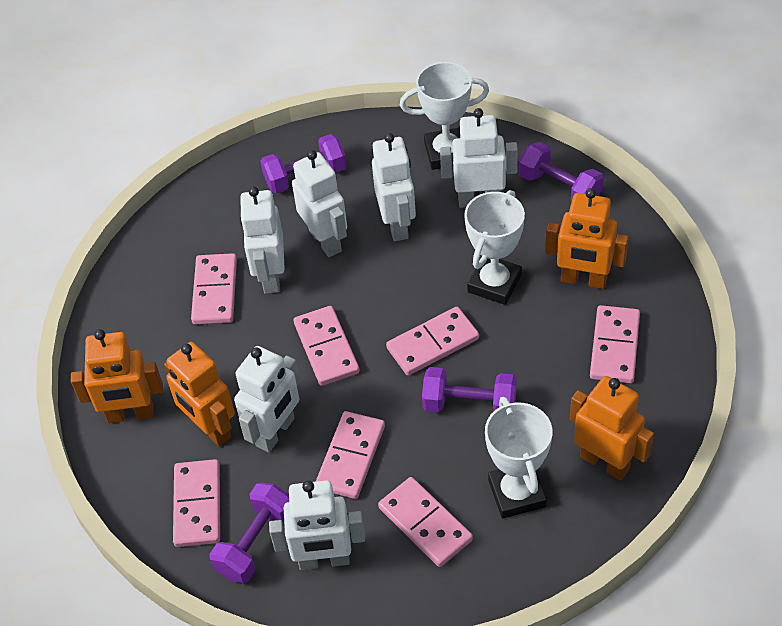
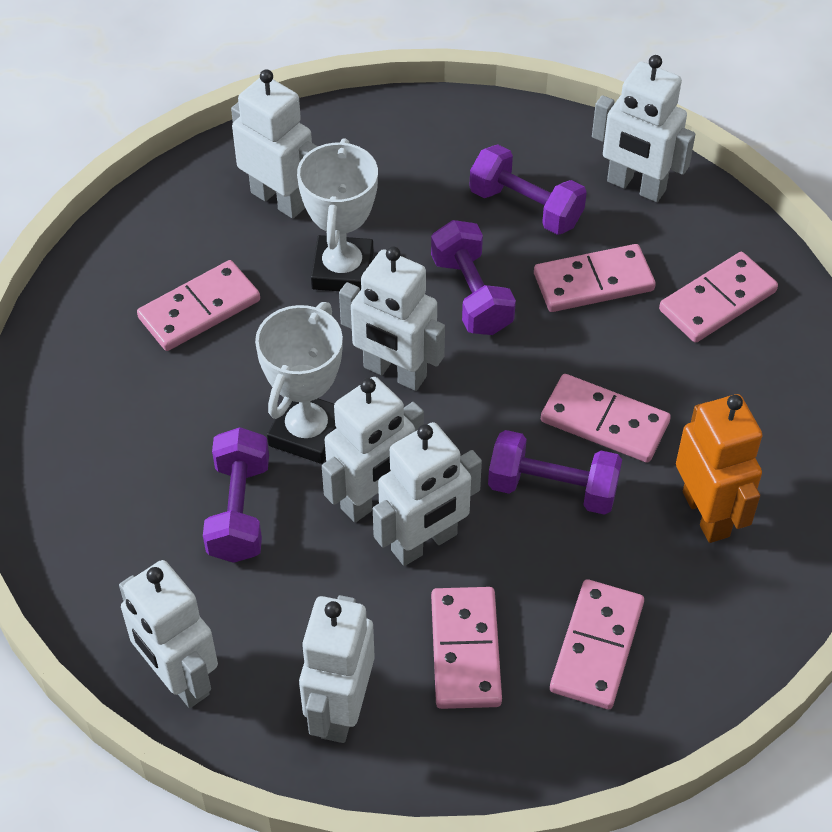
orange robot: [71,329,163,423] [164,342,235,447] [545,188,629,289] [570,376,654,481] = 4 -> [676,394,762,543] = 1
pink domino: [173,459,220,547] [191,253,237,324] [293,306,360,386] [315,411,385,499] [378,477,473,567] [386,307,479,376] [590,305,640,383] = 7 -> [137,260,260,351] [431,587,502,709] [534,244,656,312] [541,374,671,463] [550,579,644,709] [659,252,778,343] = 6
white robot: [234,346,300,453] [239,186,285,294] [269,480,365,570] [292,150,347,257] [372,133,416,241] [440,108,518,208] = 6 -> [119,560,218,708] [231,69,318,219] [299,595,375,743] [322,377,424,522] [339,246,445,391] [373,422,482,566] [592,55,695,202] = 7
white trophy: [400,62,489,170] [464,190,525,305] [485,397,552,518] = 3 -> [255,302,343,464] [297,138,378,291] = 2

